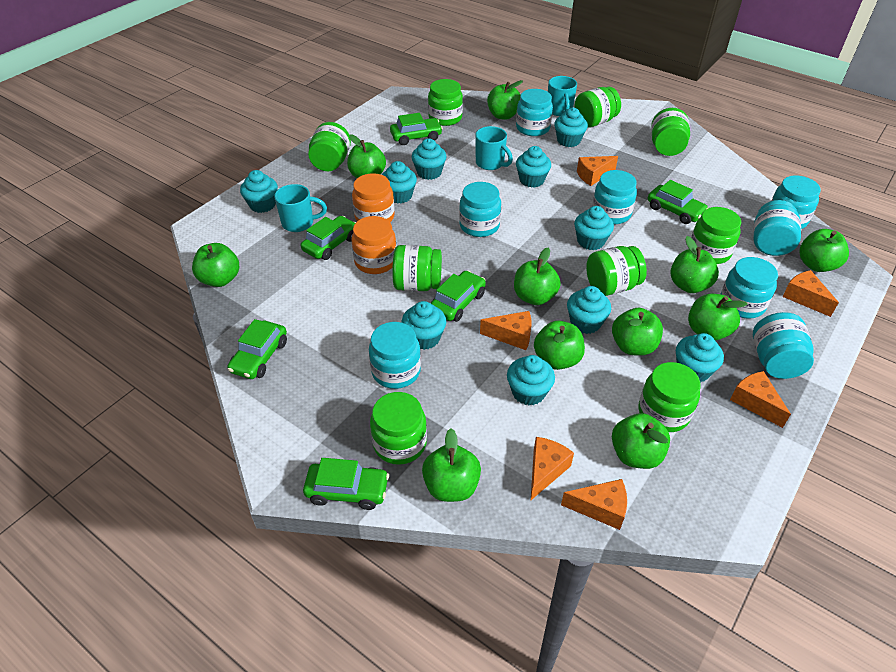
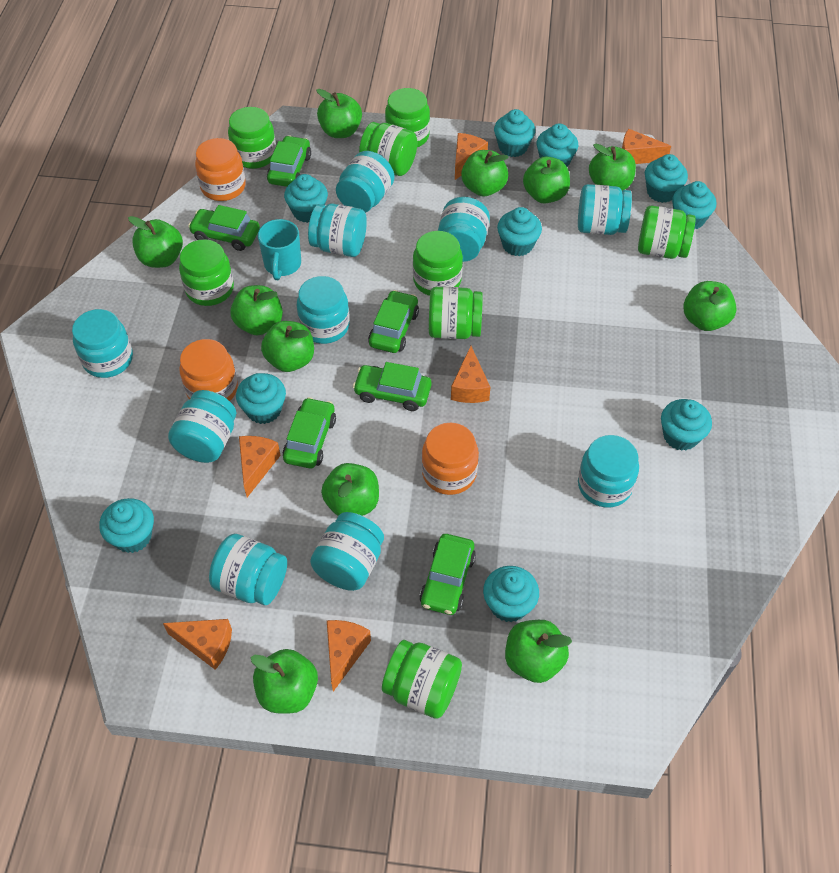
green jar: [308,122,351,171] [370,392,427,465] [392,245,442,291] [428,79,463,126] [574,87,621,128] [586,246,647,296] [638,362,701,432] [651,108,690,156] [691,207,741,264] = 9 -> [179,239,234,306] [228,107,276,169] [359,122,417,176] [382,640,462,719] [385,88,430,147] [413,231,463,296] [429,287,483,339] [638,206,696,259] = 8
orange jar: [352,173,394,222] [352,216,396,274] = 2 -> [179,339,238,401] [195,138,246,201] [422,423,479,495] = 3
turquoise jar: [369,322,421,389] [459,182,501,237] [516,89,553,136] [592,170,637,224] [721,257,778,319] [753,200,801,256] [753,312,814,379] [771,175,821,229] = 8 -> [72,309,133,378] [168,390,236,463] [209,534,287,605] [297,276,350,344] [308,203,367,257] [310,512,384,591] [336,151,394,213] [438,197,490,262] [578,184,632,235] [578,435,639,508] = 10
turquoise mug: [274,184,327,232] [475,126,513,170] [548,76,577,116] = 3 -> [258,219,301,280] = 1

